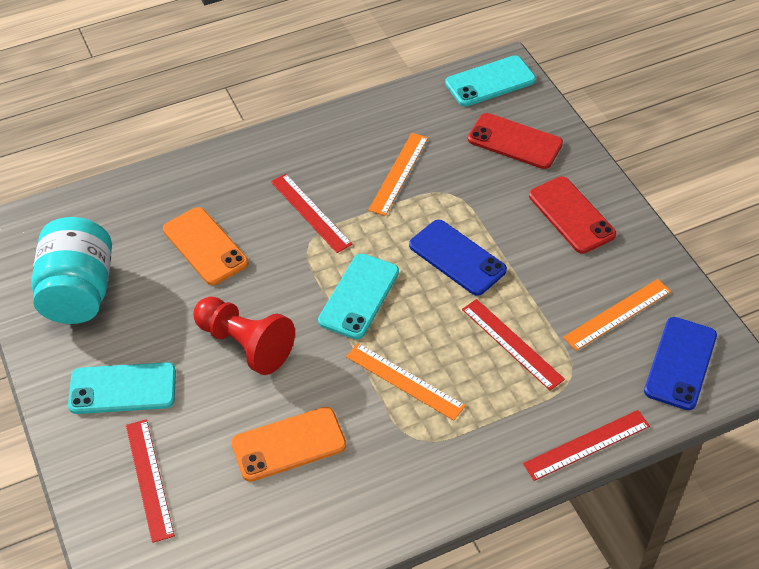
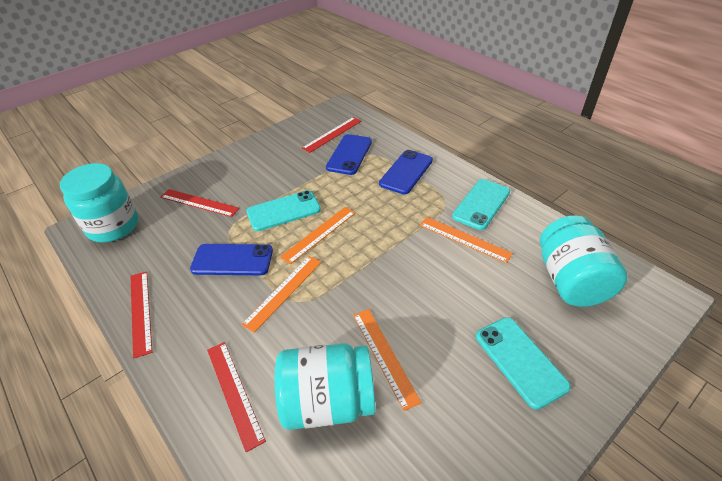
blue phone: [409,220,507,296] [644,317,717,410] = 2 -> [190,244,273,276] [326,134,372,175] [379,150,433,194] = 3
orange phone: [163,207,248,285] [231,407,346,482] = 2 -> none = 0
orange ruler: [346,343,466,420] [368,133,428,216] [563,279,671,351] = 3 -> [241,256,321,333] [280,207,355,264] [353,309,422,411] [420,217,513,263] = 4
red pawn: [193,297,295,375] = 1 -> none = 0
red phone: [468,113,563,169] [529,176,616,254] = 2 -> none = 0
turquoise jar: [31,217,112,324] = 1 -> [60,163,139,242] [275,343,375,430] [540,215,628,307] = 3

